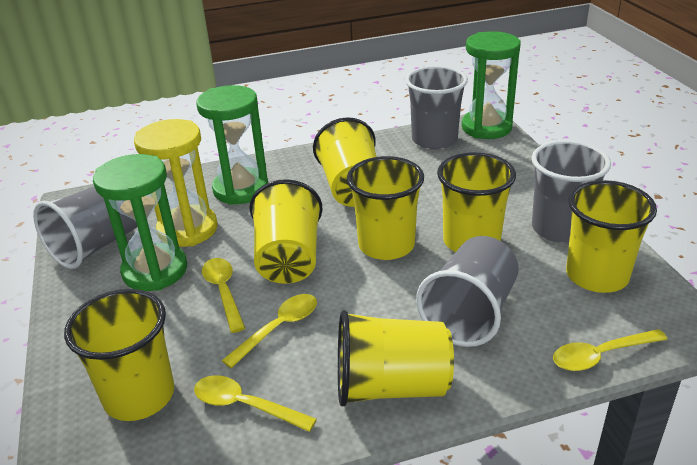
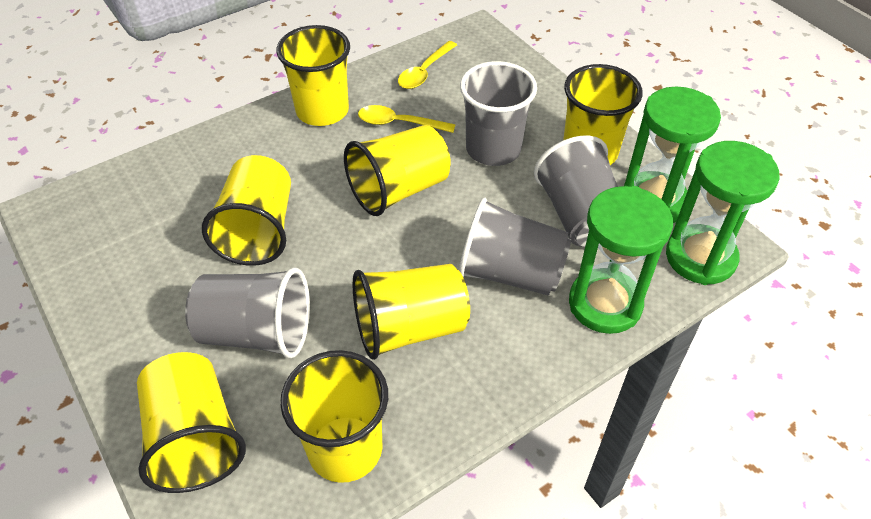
yellow hourglass: [134,119,218,247] = 1 -> none = 0
yellow spoon: [194,375,317,432] [202,258,245,333] [222,294,317,368] [553,329,668,371] = 4 -> [358,105,456,133] [398,41,457,89] = 2

